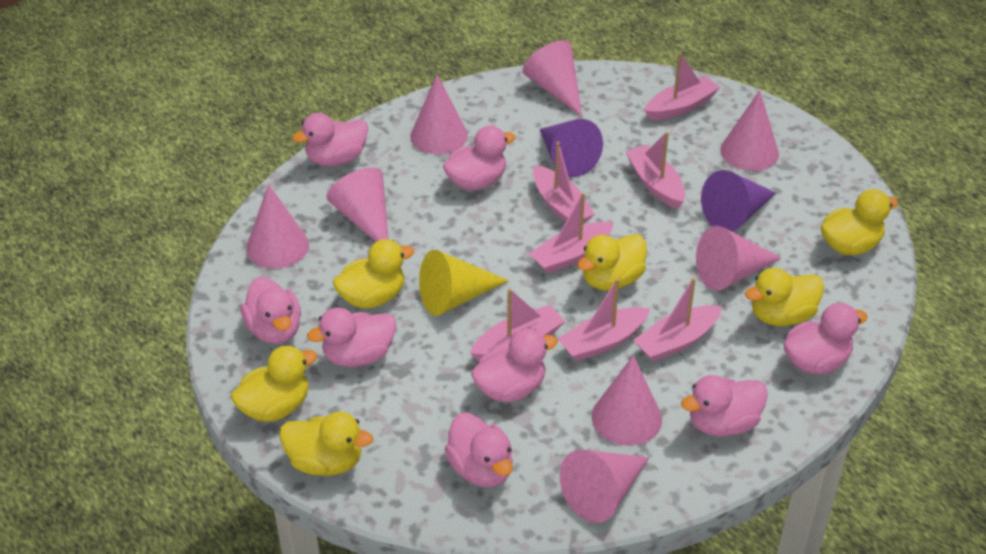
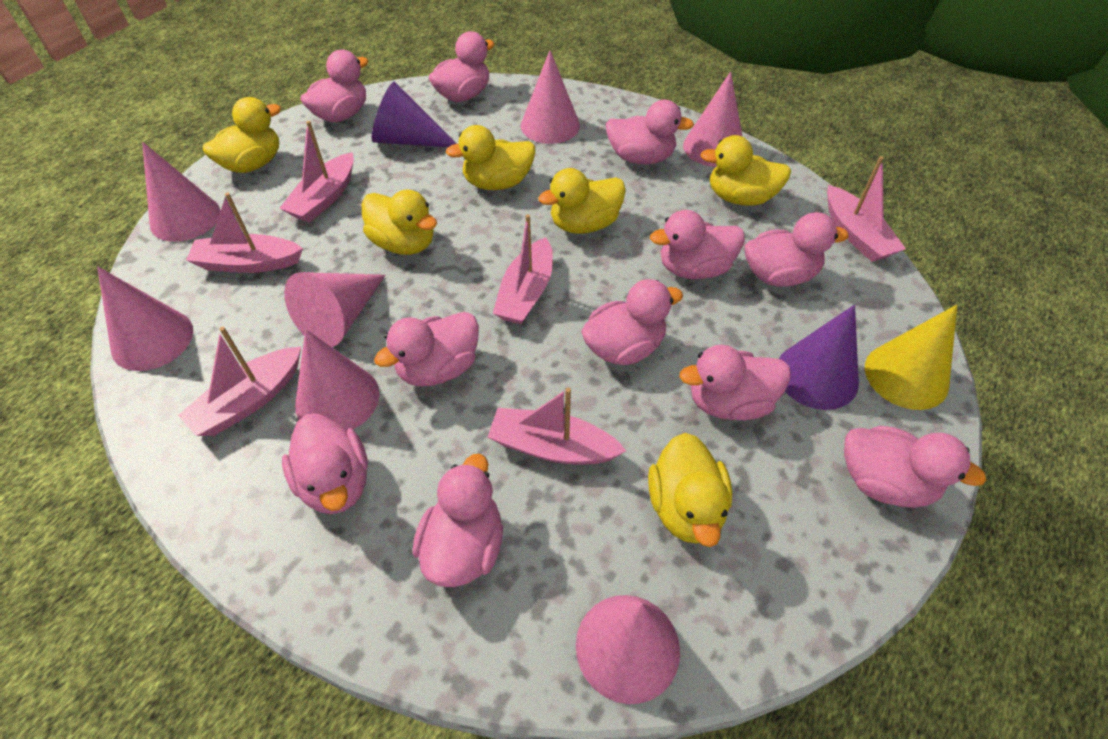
pink boat: [470,288,565,361] [529,192,614,274] [533,142,595,224] [558,279,651,361] [625,132,685,209] [633,278,722,362] [644,52,720,120] = 7 -> [178,327,301,436] [186,193,303,273] [279,121,354,223] [488,388,626,464] [493,214,553,325] [827,156,906,262] = 6
pink cone: [246,184,309,269] [326,167,388,242] [410,75,468,154] [523,41,582,116] [560,450,649,523] [592,355,662,446] [696,226,781,291] [720,90,779,171] = 8 -> [97,267,193,371] [142,142,220,242] [284,272,385,347] [295,329,380,431] [521,50,580,144] [576,595,680,704] [683,72,743,167] = 7
pink duck: [241,277,301,344] [292,113,368,166] [307,308,396,367] [443,126,516,191] [445,413,513,488] [471,329,558,402] [681,375,768,437] [784,303,868,374] = 8 -> [282,414,368,514] [300,50,368,123] [374,312,479,386] [413,454,503,587] [429,31,495,102] [581,279,683,365] [606,100,694,164] [650,210,745,279] [680,345,791,420] [745,212,849,287] [844,426,986,508] = 11

